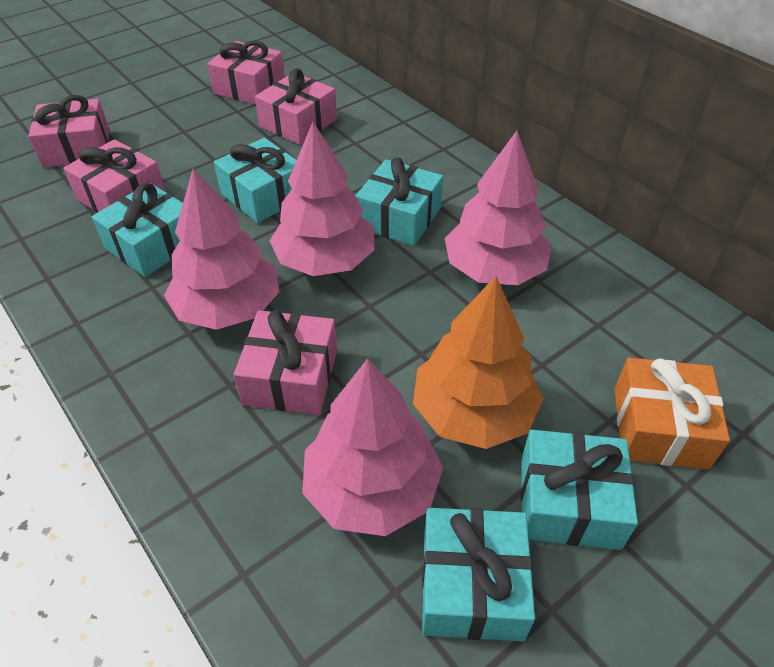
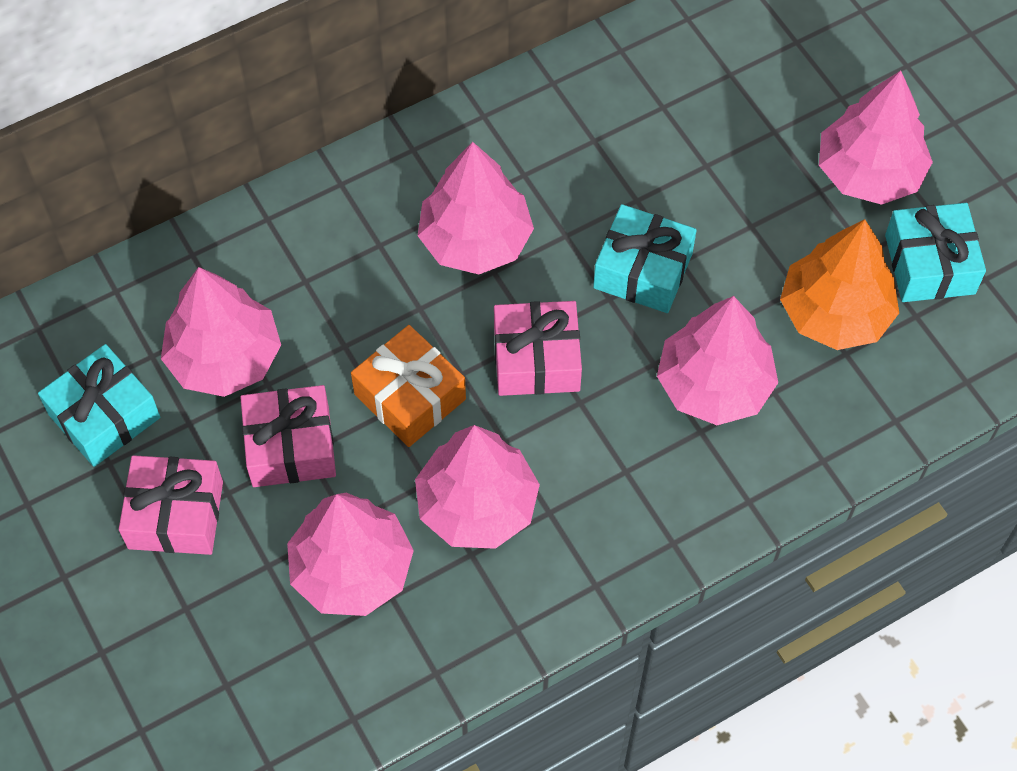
pink gift: [28,95,109,168] [63,139,166,213] [207,41,285,105] [234,310,337,415] [255,68,337,145] = 5 -> [119,455,223,555] [240,385,336,487] [494,301,582,396] = 3
pink tree: [164,169,279,330] [270,122,375,276] [302,359,443,536] [445,131,552,285] = 4 -> [161,267,281,397] [287,493,414,616] [415,425,540,549] [418,142,534,274] [657,296,778,425] [819,71,933,205] = 6
turquoise gift: [92,183,183,277] [214,138,296,223] [356,157,443,246] [422,508,535,641] [521,430,638,550] = 5 -> [38,344,160,467] [593,204,697,313] [885,203,986,302] = 3

